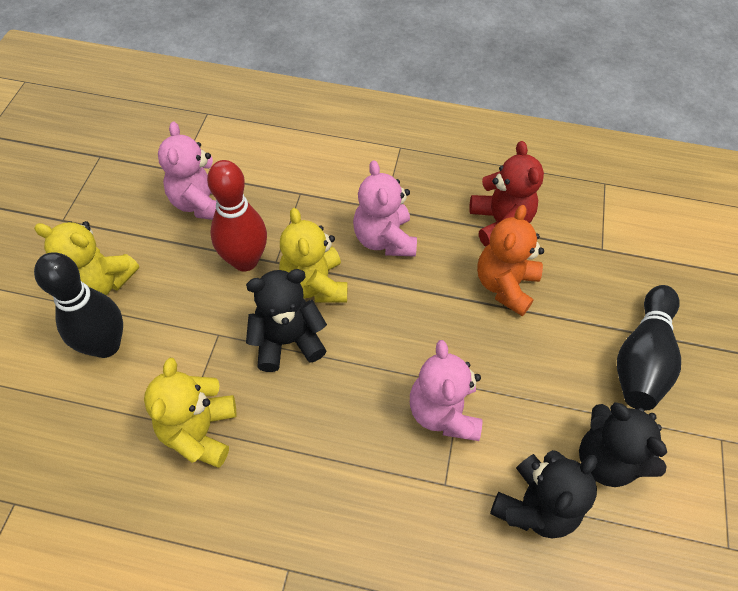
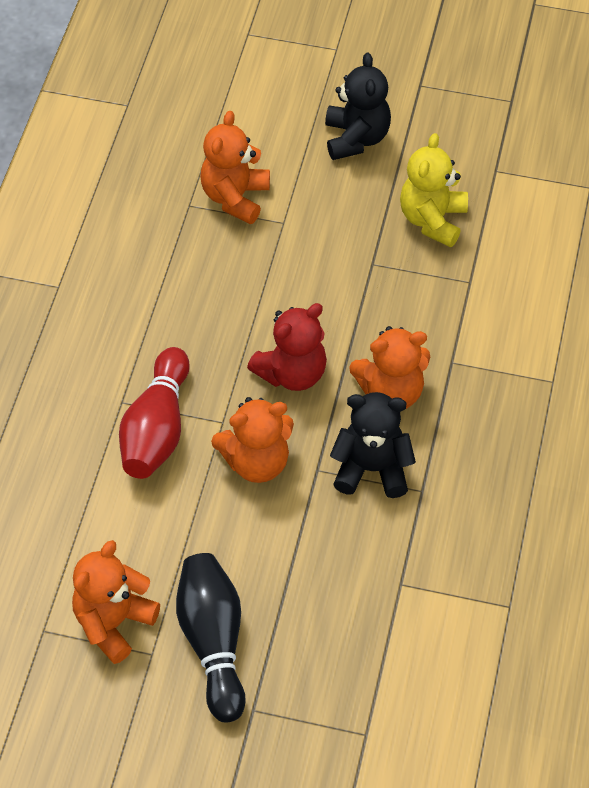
black bowling pin: [34,252,123,358] [617,285,681,411] = 2 -> [176,553,246,722] = 1
black teddy bear: [246,269,327,372] [490,450,597,539] [579,402,667,487] = 3 -> [325,52,391,160] [330,392,416,498] = 2
orange teddy bear: [477,205,544,316] = 1 -> [72,540,160,664] [200,111,270,224] [211,397,294,483] [349,326,430,409] = 4
pink teddy bear: [158,122,216,220] [353,160,417,257] [410,340,482,441] = 3 -> none = 0
yellow teddy bear: [34,221,139,295] [144,358,237,468] [279,208,347,303] = 3 -> [400,133,468,247] = 1

